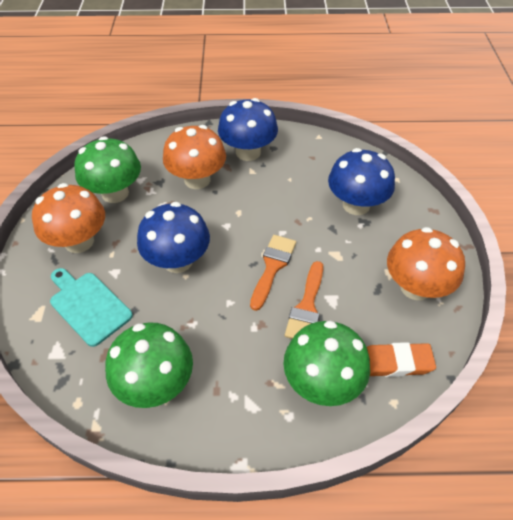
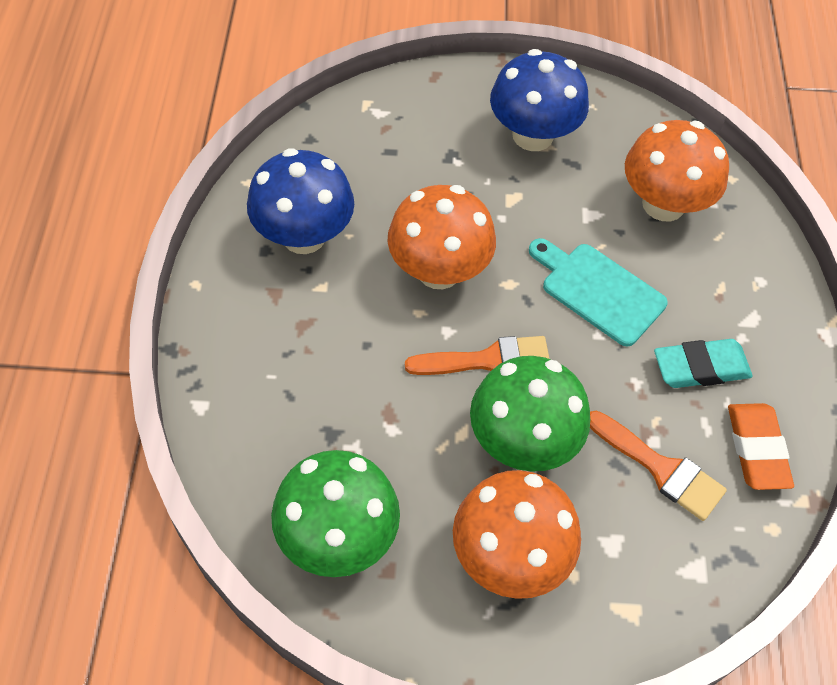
blue mushroom: [137,202,210,273] [218,98,278,161] [328,148,395,215] = 3 -> [247,148,354,254] [490,49,589,151] = 2
green mushroom: [74,136,141,203] [105,322,193,408] [283,321,370,406] = 3 -> [271,450,400,577] [470,356,590,472] = 2
turquoise eraser: none = 0 -> [654,339,753,388] = 1

